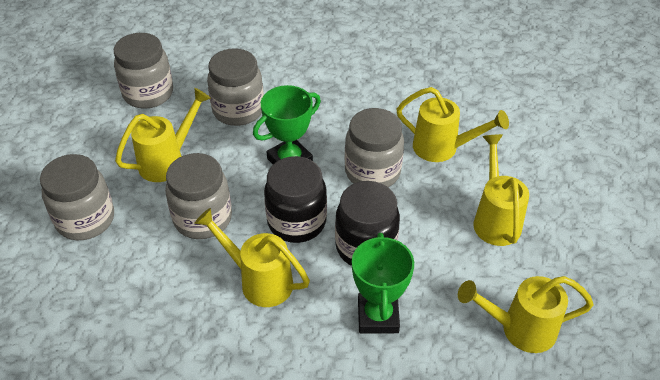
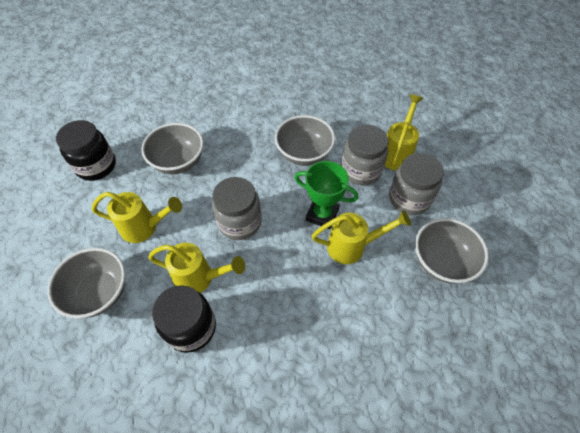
green trophy: [253,85,321,164] [352,233,414,333] = 2 -> [294,161,358,229] = 1
grey bowl: none = 0 -> [47,248,126,319] [141,123,204,174] [275,115,335,166] [415,218,489,284] = 4
grey jar: [40,154,114,240] [114,33,173,109] [165,153,232,239] [207,49,264,126] [345,108,404,187] = 5 -> [212,177,262,240] [341,125,388,185] [389,153,444,215] = 3
yellow watering can: [115,88,211,182] [194,208,310,307] [396,87,509,162] [458,276,594,353] [473,134,529,246] = 5 -> [92,192,182,243] [148,243,245,293] [312,210,411,264] [385,94,423,170] = 4

